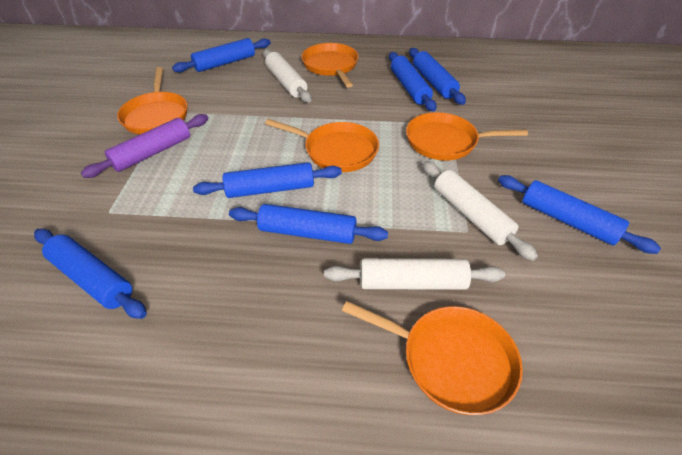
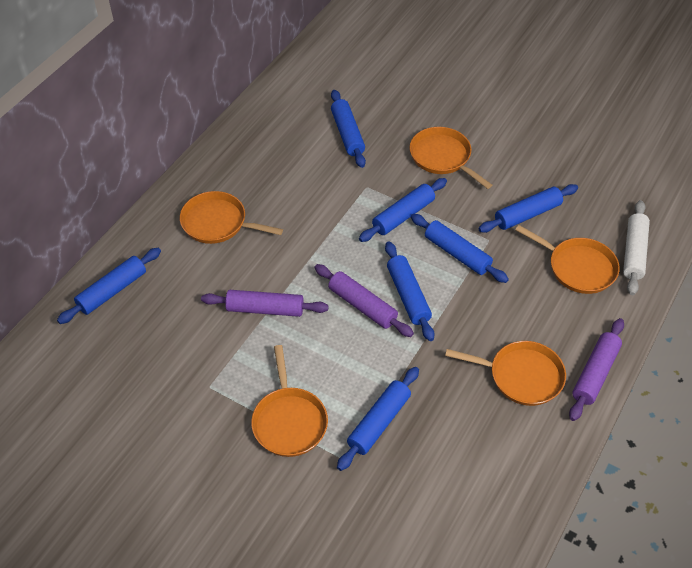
purple rolling pin: [81,114,208,178] = 1 -> [201,290,329,317] [314,264,414,337] [569,318,624,421] = 3
white rolling pin: [263,49,311,103] [324,258,505,290] [422,161,538,261] = 3 -> [623,200,650,295] = 1

